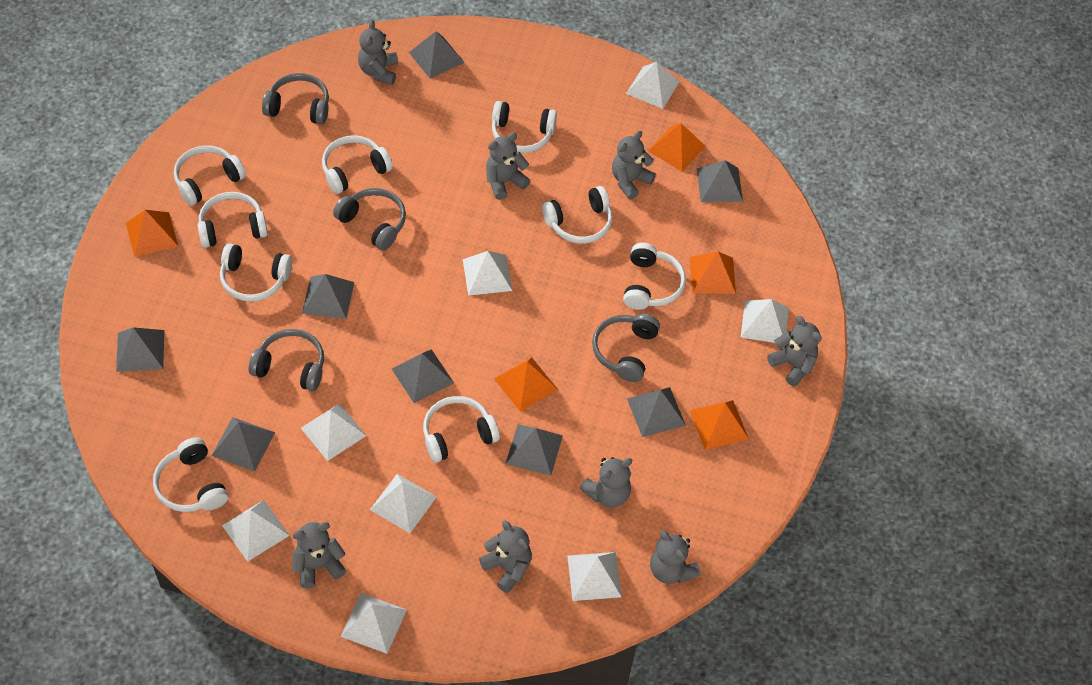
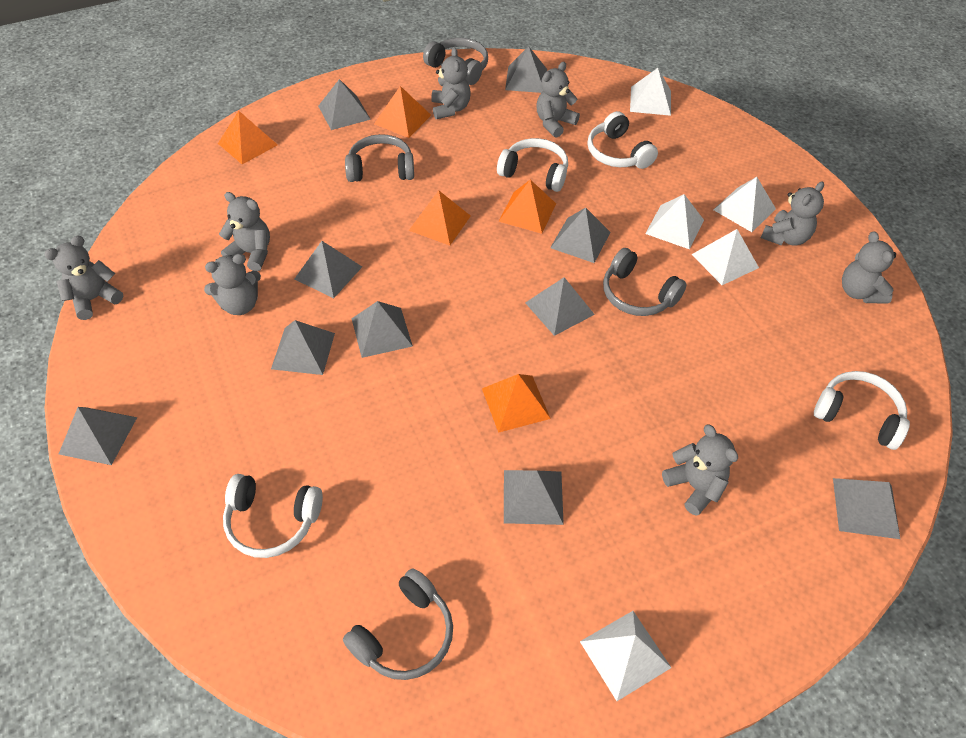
grey pyramid: [116,327,164,372] [212,417,275,471] [302,274,354,319] [392,349,454,403] [409,31,465,78] [505,424,563,476] [627,387,686,437] [697,160,743,202] = 8 -> [59,407,137,465] [271,320,335,375] [295,241,362,298] [318,79,371,130] [352,301,413,358] [504,470,564,525] [505,46,547,93] [525,277,595,336] [550,208,611,263] [833,478,900,539] = 10
white headphones: [153,437,228,512] [174,145,246,206] [198,192,268,248] [220,243,292,302] [322,135,393,194] [423,396,500,463] [492,101,557,153] [542,186,612,244] [623,243,686,310] = 9 -> [223,474,323,558] [497,138,568,192] [587,111,658,169] [814,371,910,450] = 4
white pyramid: [222,500,290,562] [301,403,366,461] [341,593,407,654] [370,474,437,533] [463,251,512,296] [567,552,622,601] [626,62,680,109] [741,299,789,343] = 8 -> [580,611,671,701] [630,68,671,116] [645,194,704,250] [692,229,759,285] [713,177,776,232] = 5

